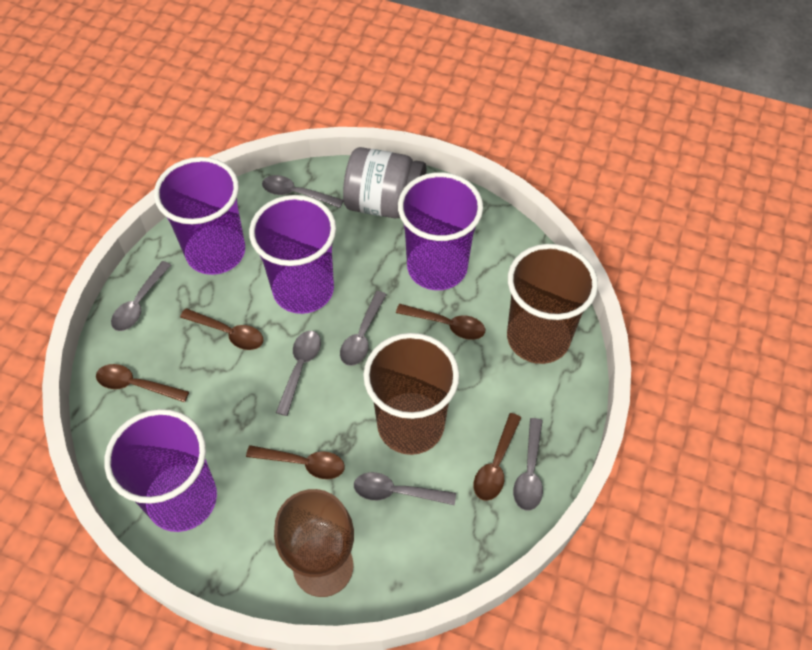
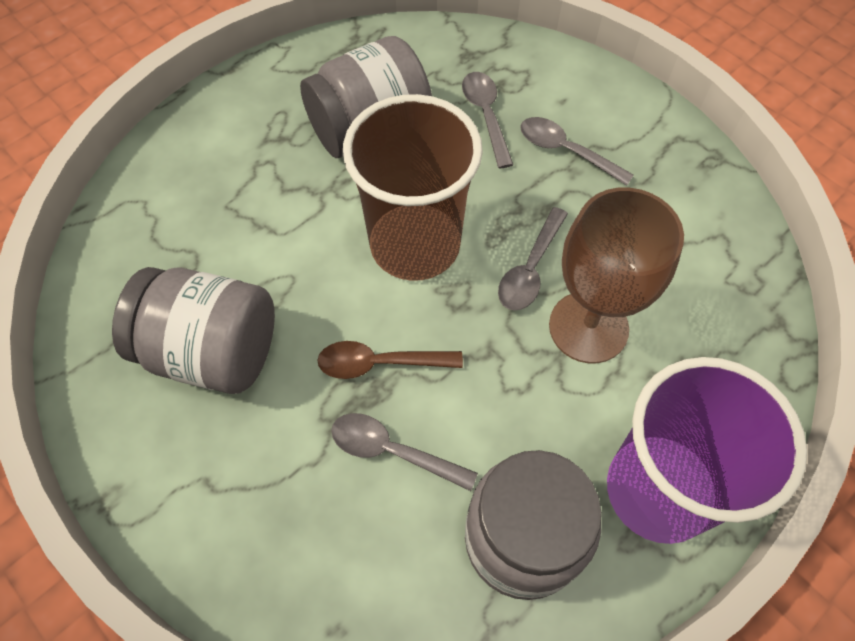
brown cup: [363,333,459,455] [507,244,598,364] = 2 -> [343,94,483,281] = 1
brown spoon: [96,364,189,402] [180,308,263,350] [246,445,345,479] [396,304,485,340] [474,413,521,501] = 5 -> [317,341,463,379] = 1
grey jar: [343,147,426,218] = 1 -> [112,267,275,394] [300,36,432,158] [465,450,602,600] = 3
grey spoon: [111,261,171,331] [262,175,343,208] [276,331,321,416] [340,291,387,366] [354,472,456,505] [513,418,543,511] = 6 -> [331,413,478,491] [462,72,514,168] [498,207,568,311] [520,117,634,186] = 4
purple cup: [104,409,217,532] [154,157,245,275] [249,195,336,314] [398,172,483,290] = 4 -> [607,357,807,544] = 1

